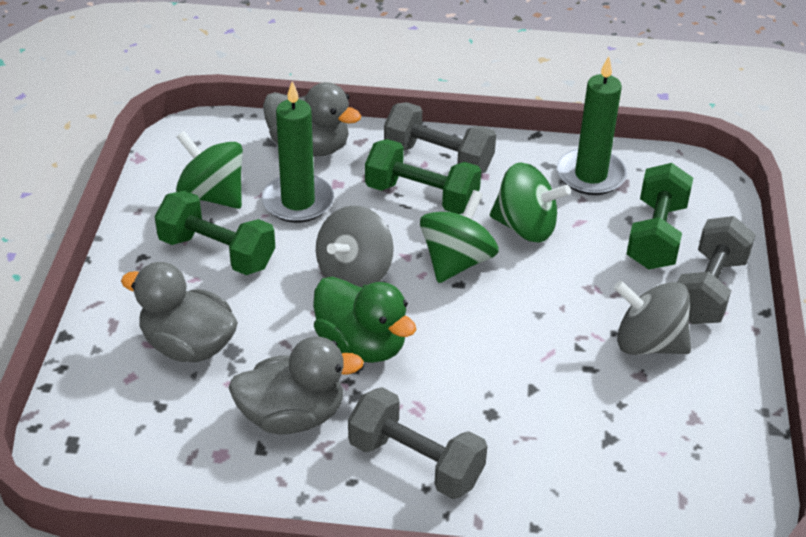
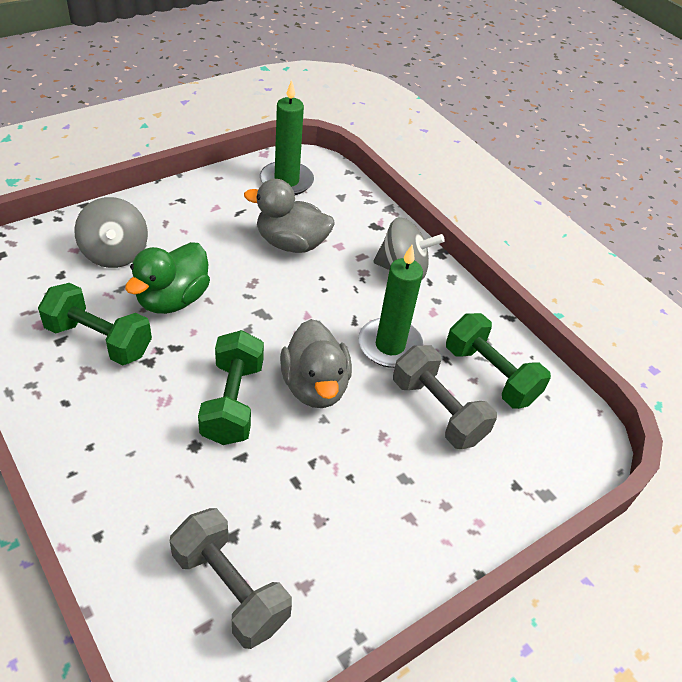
green spinning top: [176,131,243,209] [420,190,499,283] [490,162,571,243] = 3 -> none = 0
grey duck: [121,262,238,362] [228,337,364,435] [263,82,361,157] = 3 -> [244,179,335,253] [280,319,352,408] = 2
grey dumbbell: [348,387,487,499] [384,102,496,174] [678,216,756,324] = 3 -> [170,508,292,649] [393,345,497,449] = 2

